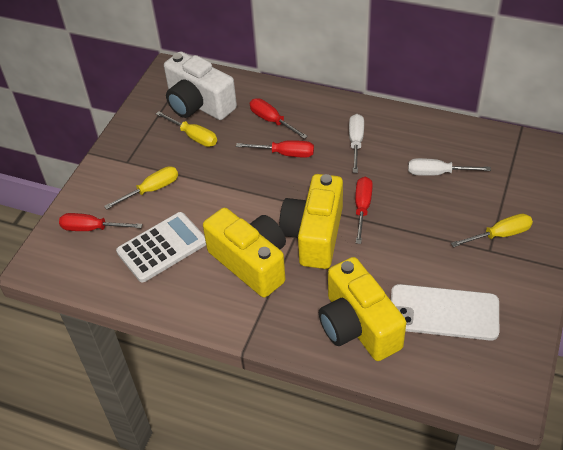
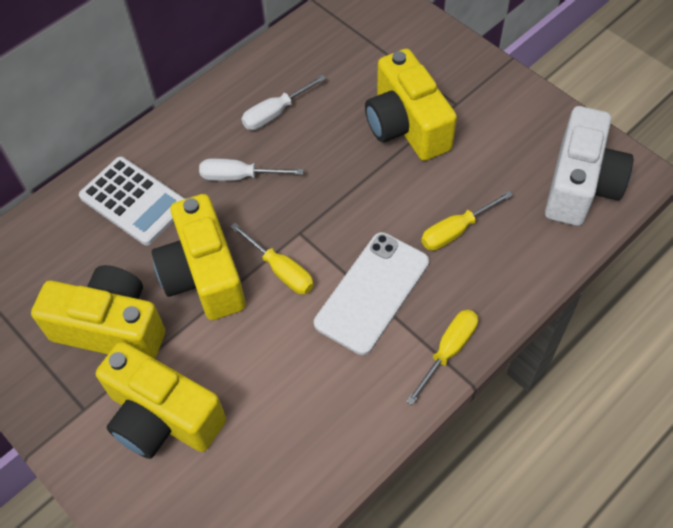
red screwdriver: [59,213,142,231] [236,140,314,158] [250,98,308,139] [355,177,373,244] = 4 -> none = 0
yellow camera: [203,208,286,298] [279,174,343,269] [319,257,406,361] = 3 -> [31,265,165,359] [96,341,226,459] [152,194,246,320] [365,49,457,161] = 4

